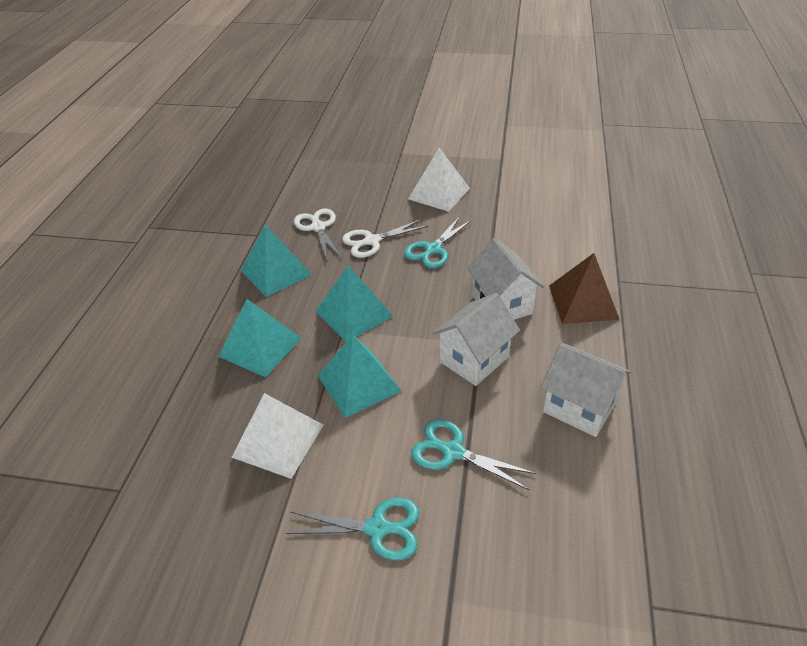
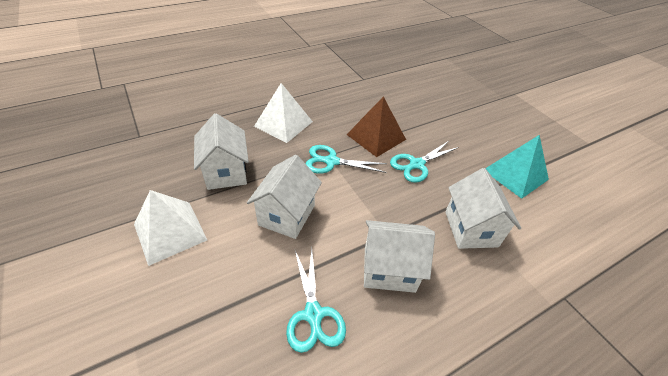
turquoise pyramid: [218,299,301,377] [241,225,312,297] [316,265,393,342] [318,335,401,418] = 4 -> [485,135,549,199] = 1
white house: [432,293,520,386] [467,238,544,320] [541,343,631,437] = 3 -> [194,113,249,190] [247,155,322,239] [364,220,435,293] [445,168,521,249] = 4
white scissors: [294,209,342,261] [342,219,428,258] = 2 -> none = 0

